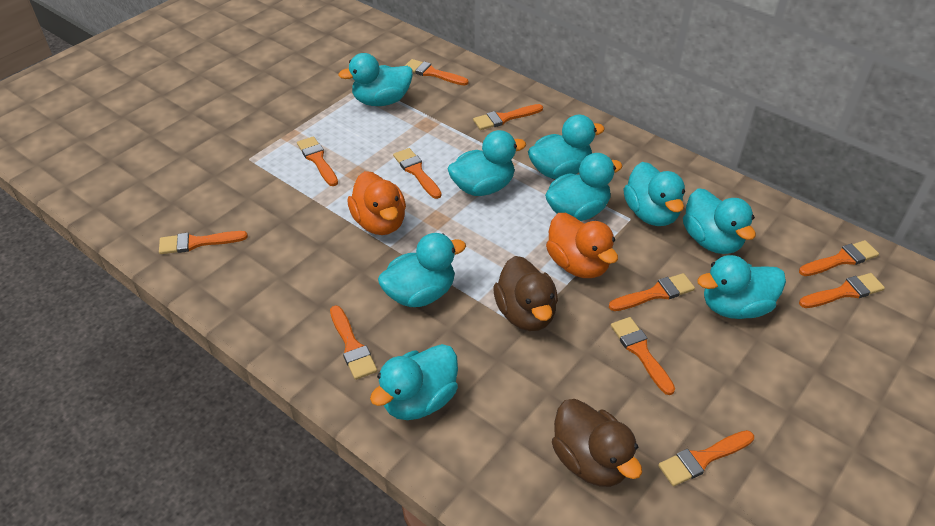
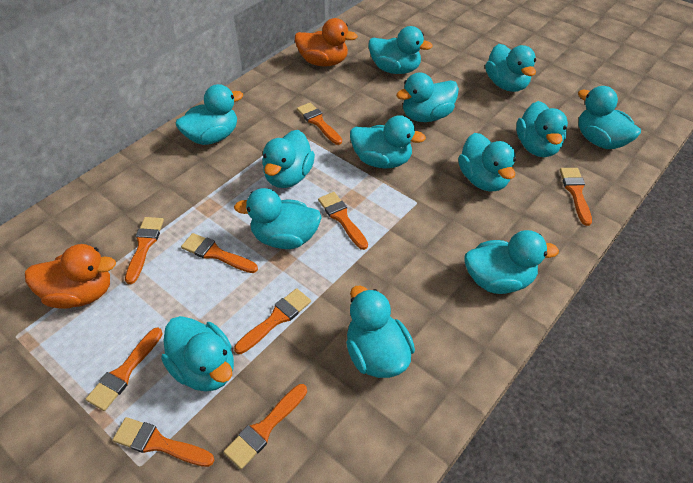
brown duck: [493,256,558,331] [552,399,642,487] = 2 -> none = 0
orange brush: [159,231,248,254] [297,136,338,186] [330,305,377,380] [393,148,442,199] [405,59,468,86] [473,104,543,130] [609,273,695,311] [611,317,675,395] [658,430,754,486] [799,240,879,276] [799,273,885,308] = 11 -> [86,328,163,411] [113,417,214,467] [125,217,164,284] [181,233,258,273] [224,384,307,469] [234,288,311,354] [297,102,342,145] [318,192,368,250] [560,168,592,226] = 9
turquoise duck: [338,53,413,106] [370,344,458,420] [378,233,466,307] [448,130,526,196] [528,115,605,179] [545,153,622,221] [624,162,685,226] [683,188,756,254] [697,255,786,319] = 9 -> [161,316,234,392] [176,84,243,145] [234,188,322,249] [262,130,315,188] [346,285,415,378] [350,115,426,168] [368,26,433,74] [396,72,459,122] [458,133,516,192] [464,230,559,294] [485,44,536,92] [516,101,568,157] [578,86,641,149] = 13

